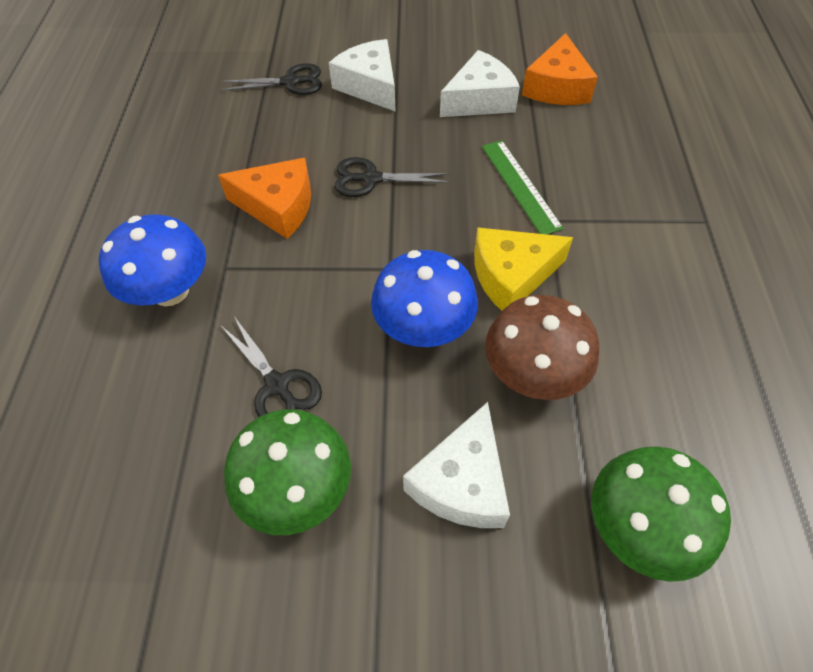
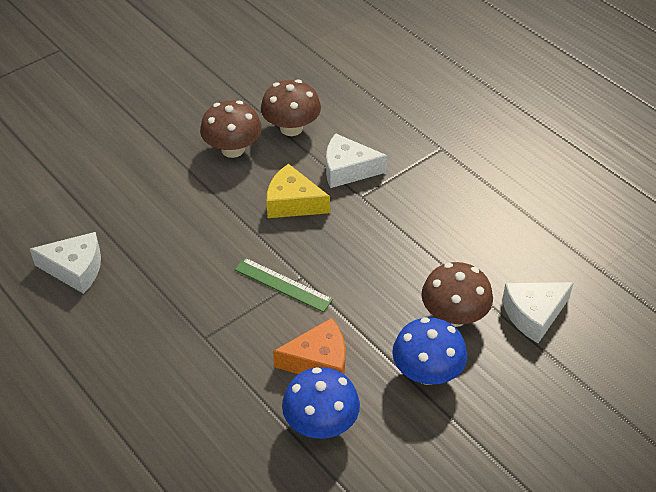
black scissors: [220,63,322,95] [220,316,322,417] [335,157,450,197] = 3 -> none = 0
brown mushroom: [485,295,599,400] = 1 -> [200,101,262,158] [261,79,321,136] [421,262,493,327] = 3
green mushroom: [224,409,351,535] [592,446,731,582] = 2 -> none = 0
orange cheese: [218,158,311,239] [522,33,598,105] = 2 -> [273,318,345,375] = 1

